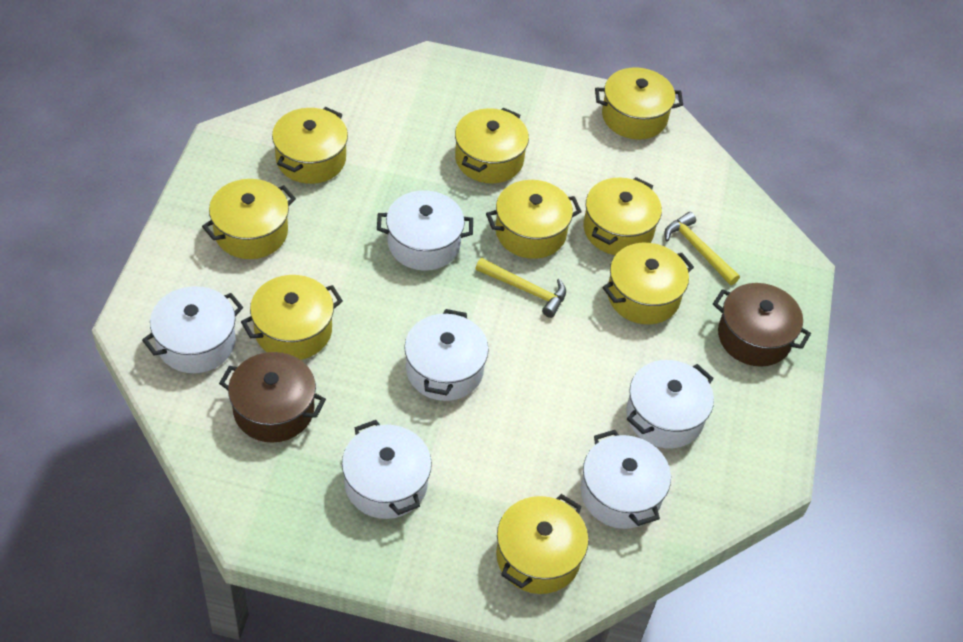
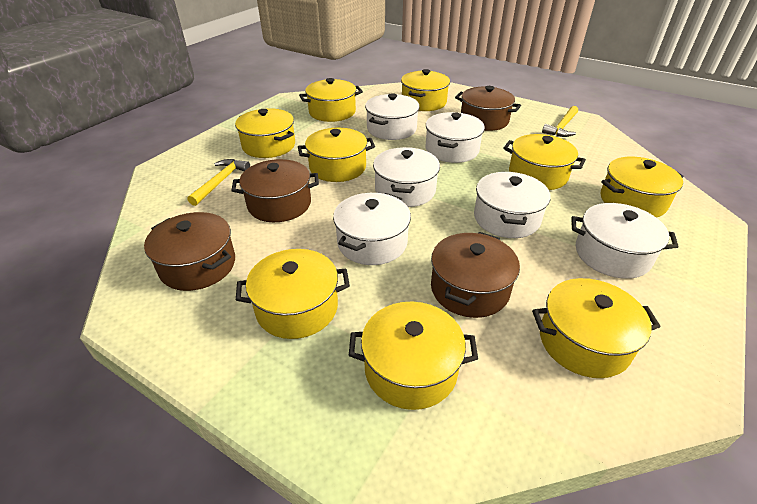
brown pot: [219,352,326,443] [713,283,811,367] = 2 -> [144,212,235,291] [231,159,319,222] [431,232,520,318] [455,86,521,131] = 4

